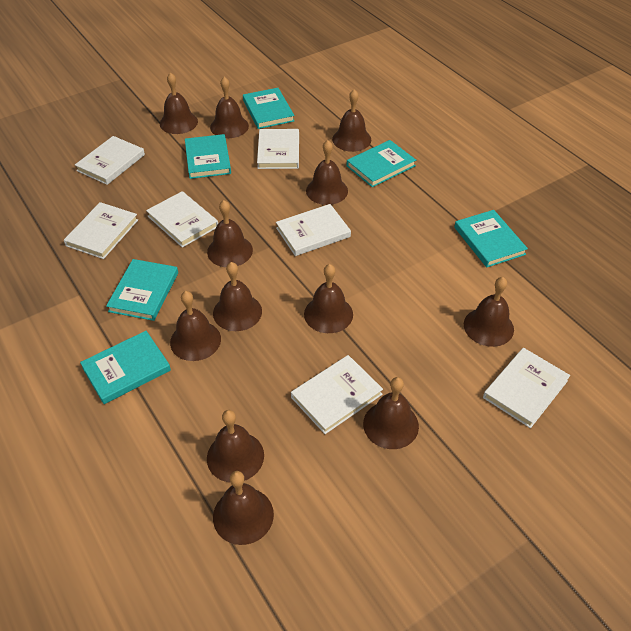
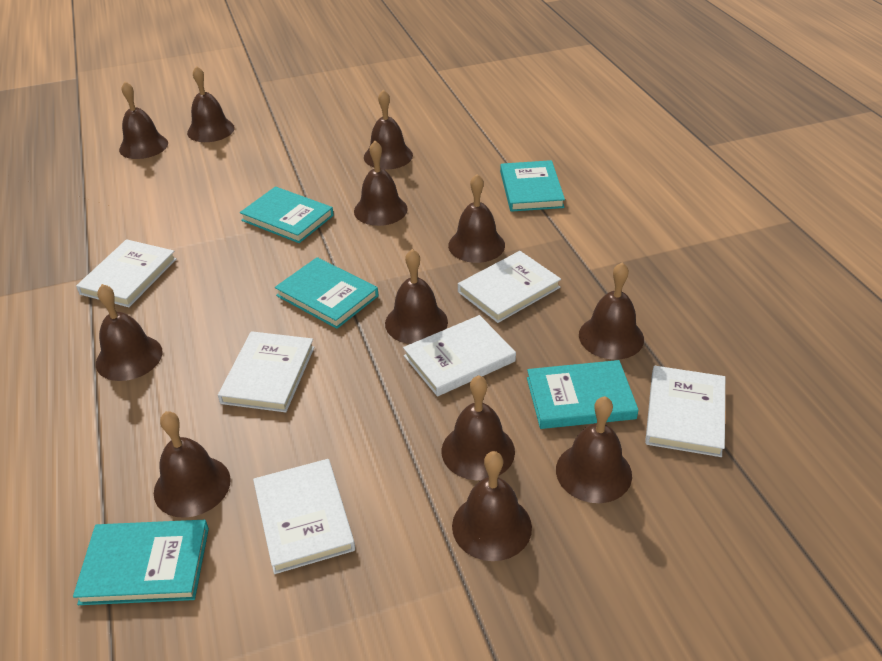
turquoise book: [80,331,171,404] [106,259,178,321] [185,134,231,179] [243,88,294,129] [347,140,416,187] [454,210,528,267] = 6 -> [73,520,209,605] [240,186,334,243] [275,257,378,329] [500,160,565,212] [527,360,638,429] = 5
white book: [64,202,138,259] [75,136,145,185] [146,191,218,248] [257,129,299,169] [276,204,351,256] [291,355,383,434] [483,348,570,428] = 7 -> [76,239,177,307] [218,331,315,412] [253,459,355,574] [403,315,516,397] [458,251,561,323] [645,366,725,457] = 6

